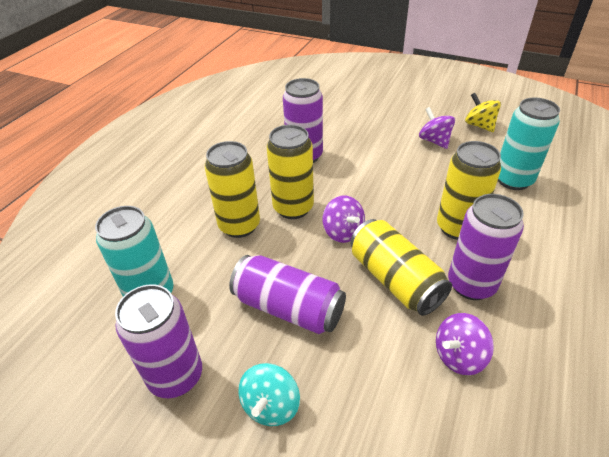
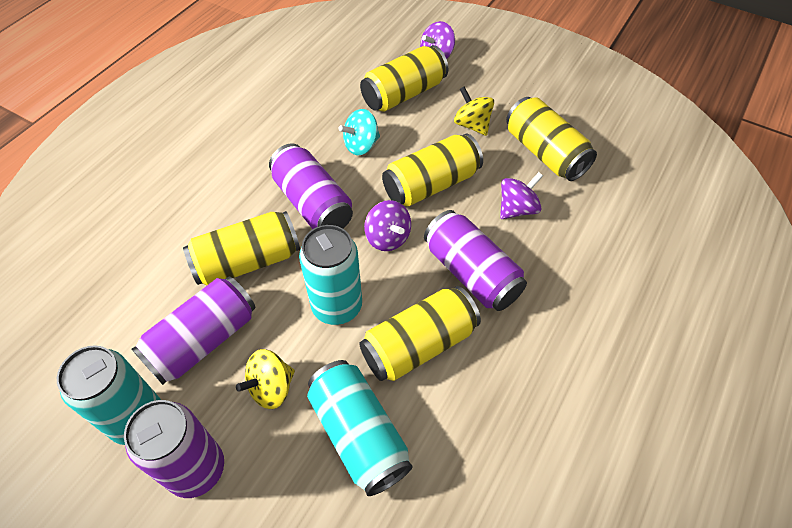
turquoise can: [95,206,173,296] [498,97,560,190] = 2 -> [57,345,161,445] [299,225,362,325] [307,360,412,496] = 3
yellow can: [205,141,260,238] [267,125,314,219] [350,219,452,316] [437,141,501,240] = 4 -> [183,211,300,285] [359,286,481,381] [360,45,448,112] [382,134,483,207] [506,97,597,181] = 5
yellow spinning top: [465,93,501,132] = 1 -> [236,349,295,409] [454,86,494,136] = 2

